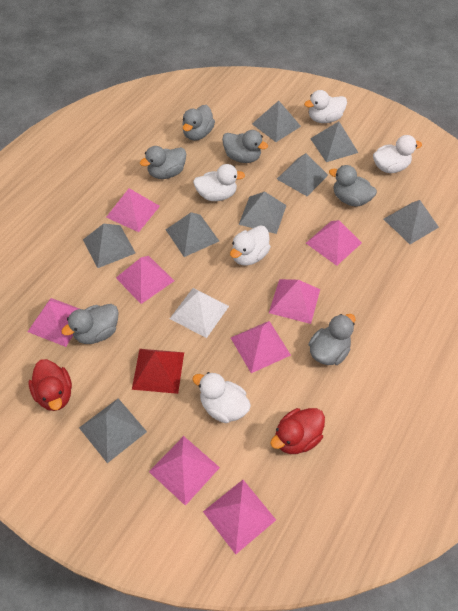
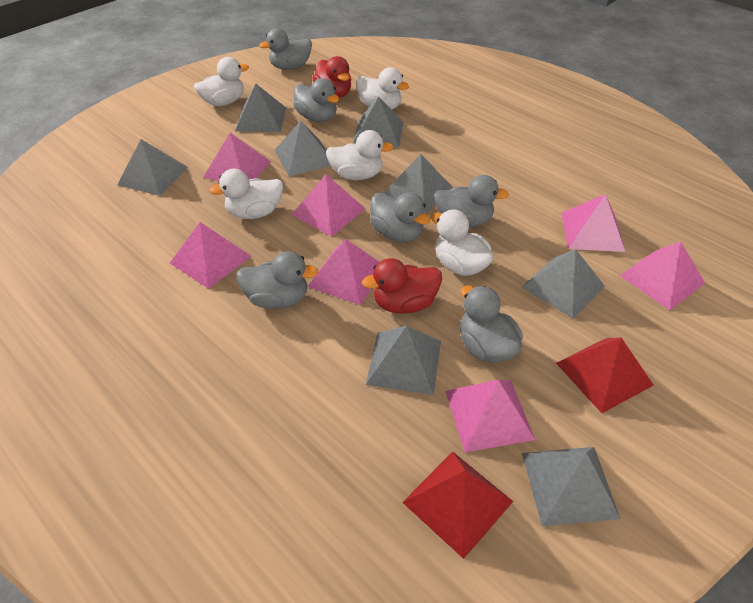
pink pyramid: [28,298,79,347] [106,188,160,232] [116,256,174,304] [149,436,220,506] [203,480,276,555] [231,321,291,373] [269,279,320,324] [306,220,362,266] = 8 -> [170,222,251,289] [203,133,271,182] [291,175,366,237] [307,239,379,305] [445,379,535,452] [561,194,625,252] [620,242,705,310] = 7
red pyramid: [132,349,184,394] = 1 -> [402,452,513,559] [556,338,654,413] = 2
white pyramid: [170,288,229,338] = 1 -> none = 0

